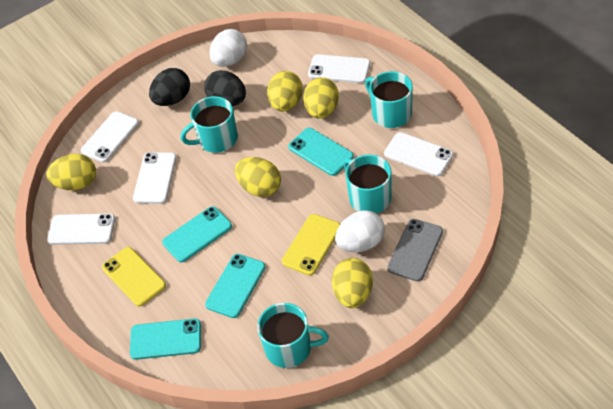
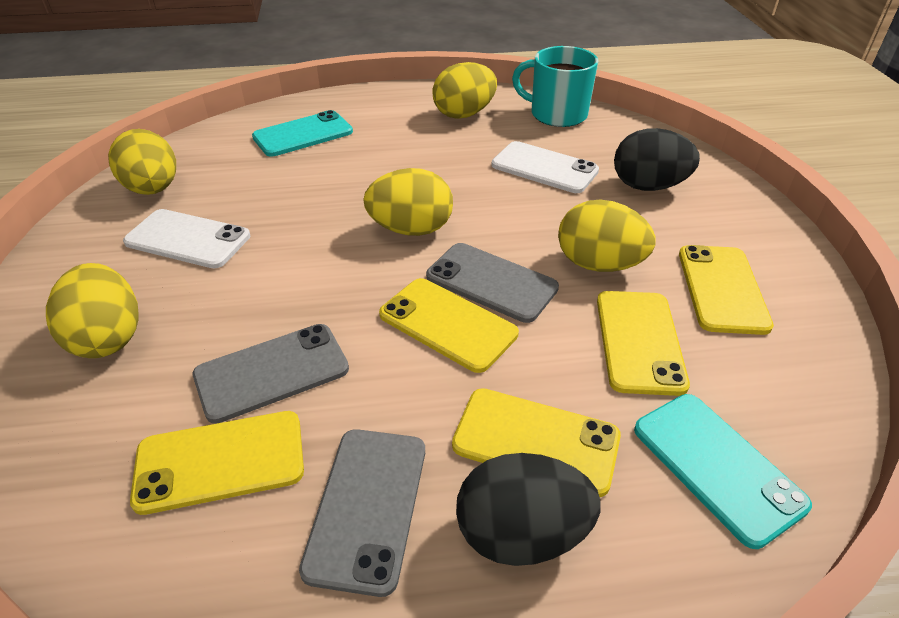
grey phone: [387,219,443,281] = 1 -> [193,324,349,424] [299,429,425,597] [426,243,559,323] = 3
turquoise mug: [181,96,238,153] [257,303,329,368] [343,155,391,214] [365,71,413,128] = 4 -> [512,46,599,127] = 1
turquoise phone: [130,318,201,360] [162,206,232,262] [205,254,266,318] [288,128,354,176] = 4 -> [252,110,353,157] [634,394,812,549] = 2
white egg: [209,29,247,67] [335,210,385,252] = 2 -> none = 0
white phone: [47,213,115,245] [81,111,139,162] [133,152,177,204] [308,54,370,83] [384,132,453,176] = 5 -> [123,209,250,268] [492,141,599,193] = 2
yellow phone: [102,247,166,307] [282,214,340,276] = 2 -> [130,411,304,515] [379,278,519,373] [452,388,621,497] [597,291,690,396] [679,245,774,335] = 5

